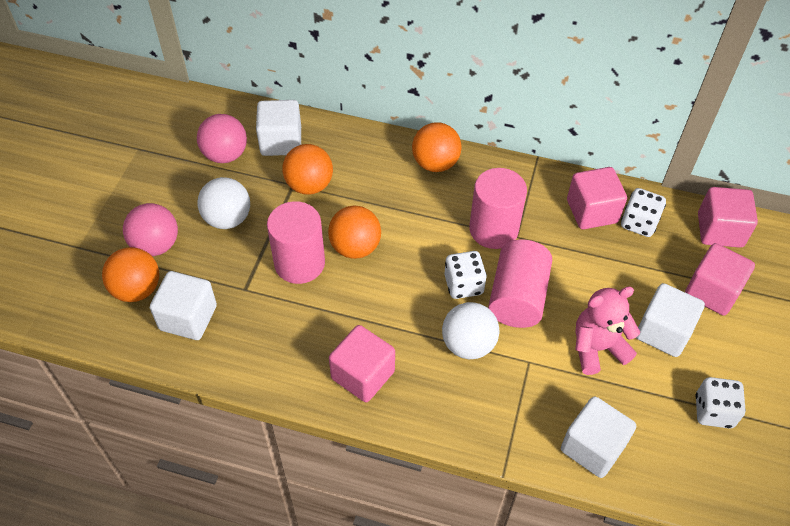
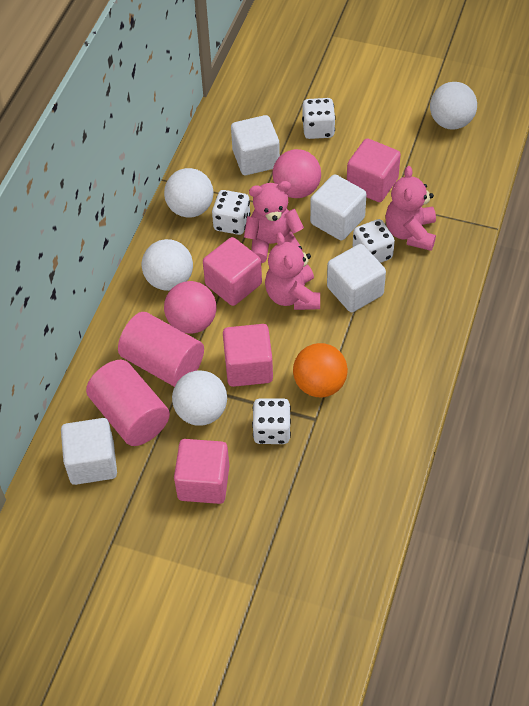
orange ball: [102,247,159,302] [282,144,333,195] [328,206,381,259] [412,122,462,172] = 4 -> [293,343,348,397] = 1
pink cylinder: [267,201,325,284] [469,168,527,249] [488,239,552,328] = 3 -> [86,360,170,446] [118,312,204,387] = 2
pink teddy bear: [575,287,640,375] = 1 -> [244,181,304,263] [265,233,320,310] [385,166,436,251] = 3
white ball: [198,177,250,229] [442,302,499,359] = 2 -> [142,239,193,291] [164,168,213,218] [172,371,227,426] [430,82,477,130] = 4
white dice: [444,251,487,299] [621,188,666,237] [695,377,746,429] = 3 -> [212,190,250,235] [252,398,291,444] [302,98,336,139] [353,219,395,263] = 4

